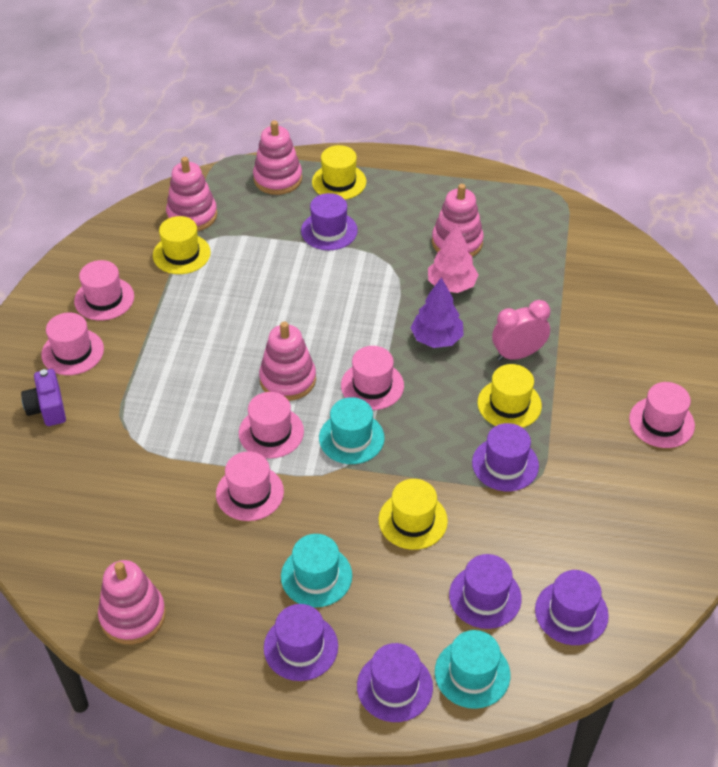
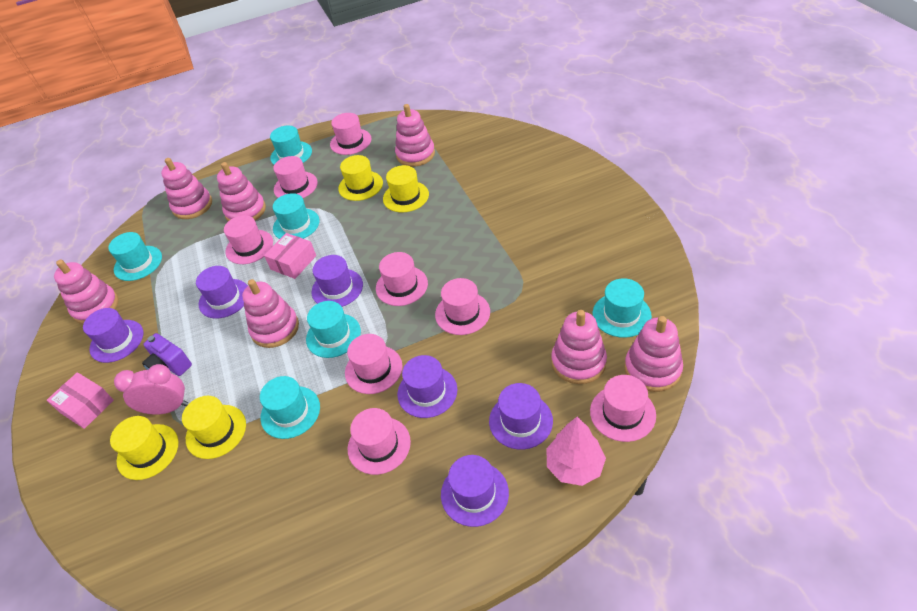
pink box: none = 0 -> [47,372,114,429] [264,233,316,279] = 2
pink hat: [41,312,104,375] [74,260,134,321] [216,451,284,521] [239,392,304,459] [341,346,404,410] [629,382,695,448] = 6 -> [224,215,273,264] [273,156,318,198] [330,113,372,155] [345,334,403,394] [348,408,411,475] [376,252,428,306] [435,278,490,335] [590,375,656,442] = 8
pink stacking toy: [98,560,166,644] [166,157,217,232] [253,120,302,195] [259,321,316,401] [432,184,484,257] = 5 -> [54,260,118,324] [161,158,212,219] [217,162,266,221] [242,279,299,348] [395,104,435,167] [551,310,607,384] [625,316,683,392] = 7
purple tree: [411,277,463,348] = 1 -> none = 0
turquoise hat: [281,534,352,608] [319,397,384,464] [435,630,510,709] = 3 -> [108,232,162,281] [260,376,320,439] [270,125,312,165] [273,193,319,239] [306,301,361,358] [593,278,652,338] = 6

